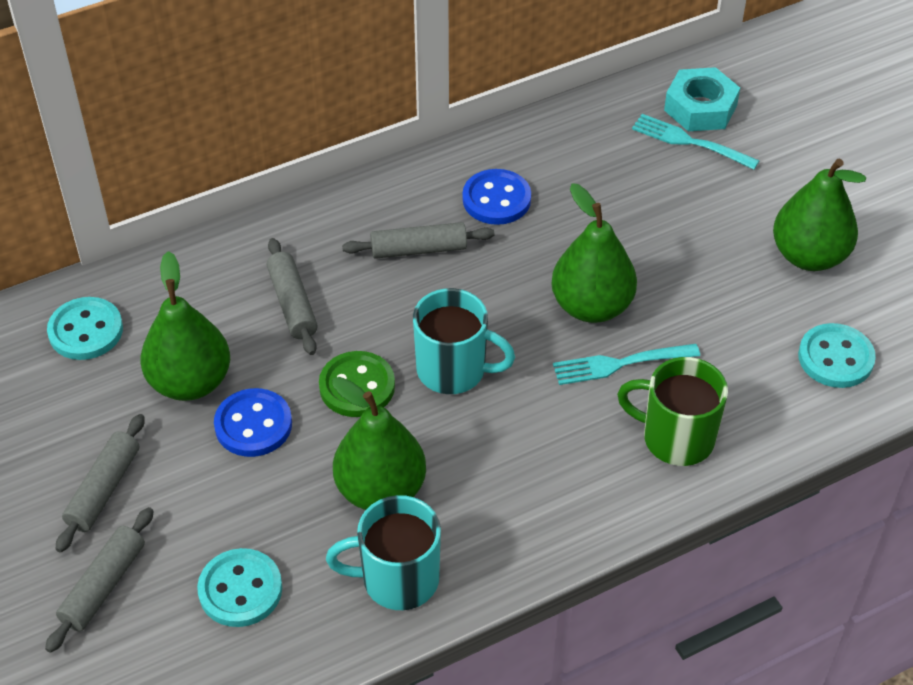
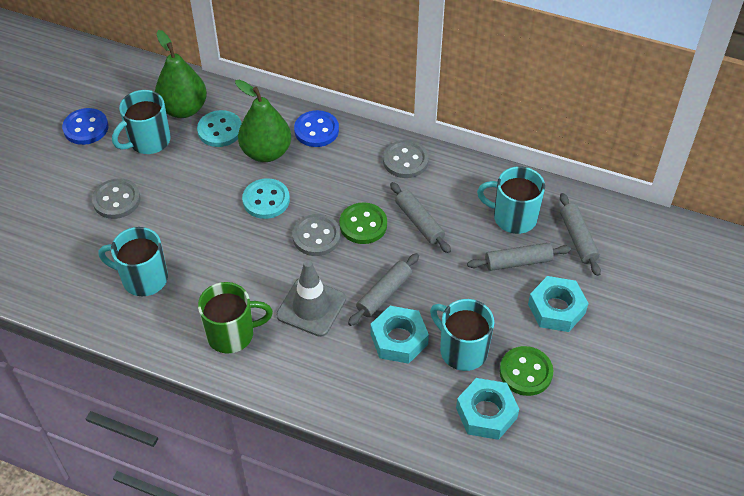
green button: [319,351,395,417] = 1 -> [339,202,387,244] [500,346,553,396] = 2
green pear: [140,251,230,401] [332,377,426,510] [551,183,637,323] [773,158,866,271] = 4 -> [155,30,207,118] [235,80,291,162] = 2
grey button: none = 0 -> [92,179,140,219] [292,214,341,256] [383,140,429,178] = 3
grey traffic cone: none = 0 -> [276,260,346,337] = 1
turquoise button: [47,297,123,360] [197,548,282,627] [798,323,876,388] = 3 -> [197,110,242,147] [242,178,290,219] = 2
turquoise fork: [553,344,700,385] [632,114,759,170] = 2 -> none = 0
turquoise mug: [326,495,441,610] [413,288,515,394] = 2 -> [99,227,168,296] [112,90,171,154] [430,299,494,371] [477,166,545,234] = 4
turquoise nut: [664,67,740,131] = 1 -> [370,306,429,364] [456,378,519,440] [528,276,589,332] = 3

